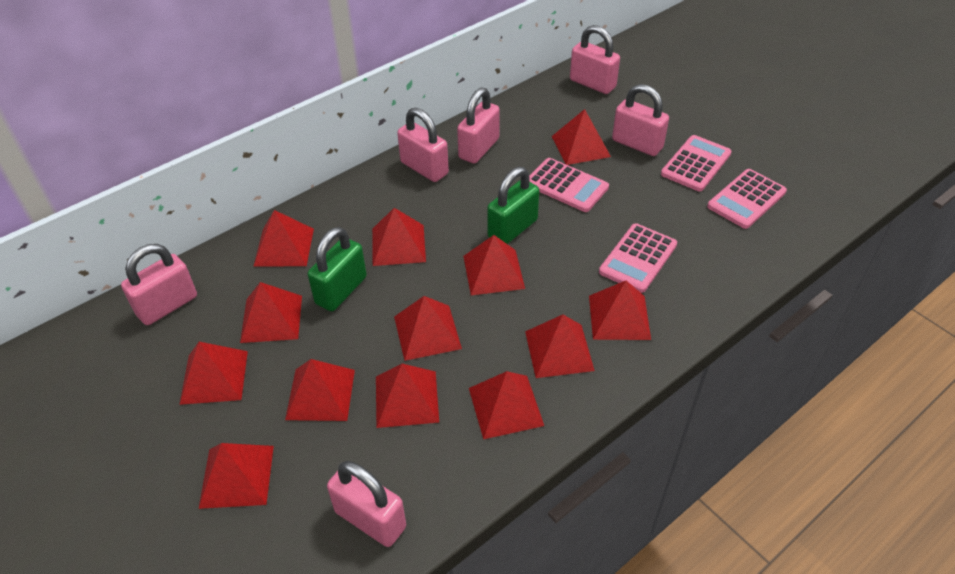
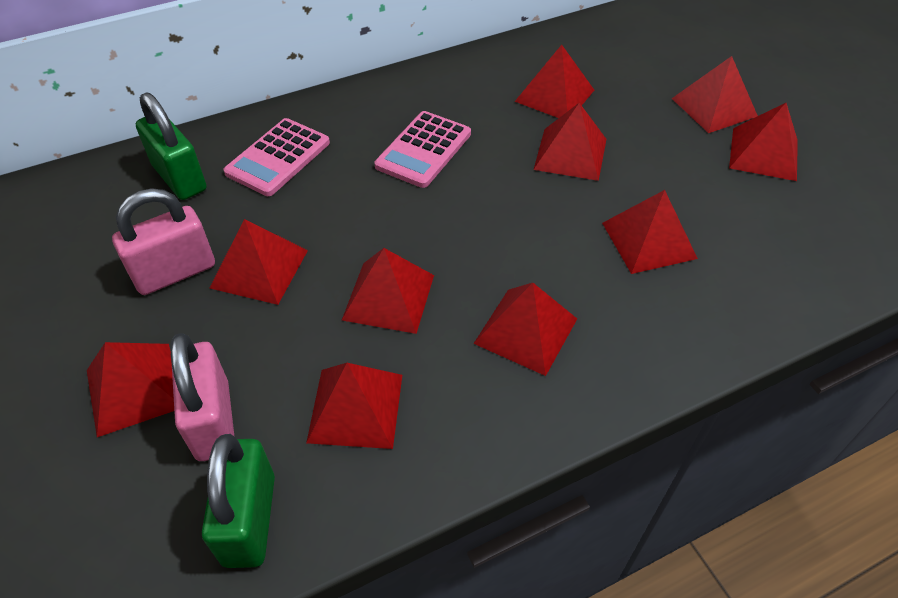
pink calculator: [529,158,609,212] [599,223,677,293] [661,135,732,191] [707,169,787,229] = 4 -> [223,118,330,196] [374,111,471,188] = 2
pink padlock: [121,244,197,325] [327,461,406,547] [397,108,449,182] [457,88,500,164] [570,25,620,94] [612,84,669,156] = 6 -> [112,188,215,295] [171,333,234,461] = 2
red pyramid: [179,342,248,405] [199,443,274,509] [240,282,302,343] [254,210,314,266] [285,359,355,421] [372,208,426,266] [376,364,439,428] [394,296,462,361] [463,235,525,295] [469,371,544,439] [525,314,595,378] [552,109,611,165] [589,281,651,340] = 13 -> [87,342,174,437] [210,219,308,305] [306,363,402,449] [342,248,434,334] [473,283,577,376] [515,45,594,118] [534,103,606,181] [602,190,698,274] [672,56,758,133] [729,103,798,181] = 10

